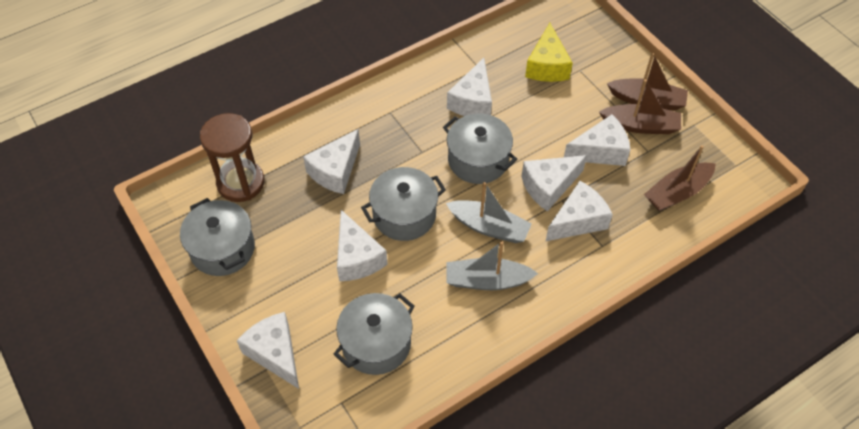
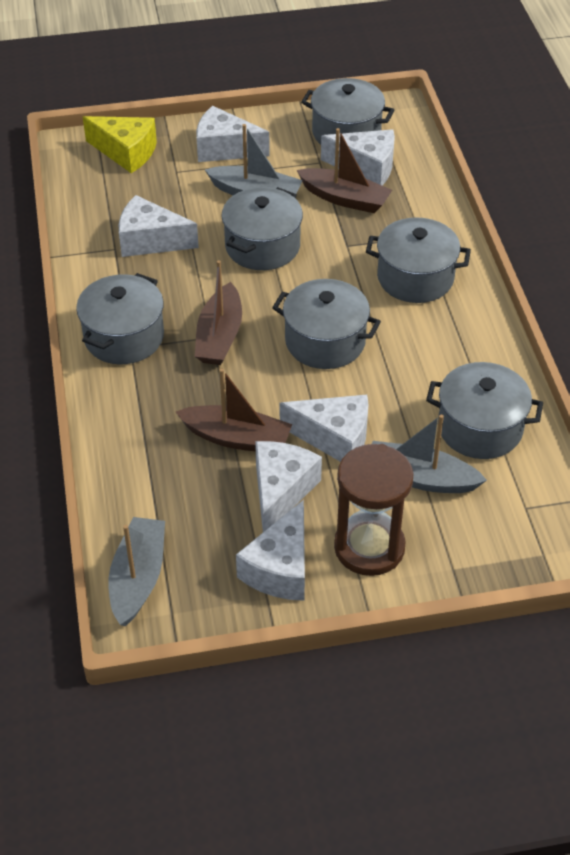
grey boat: [446,182,532,243] [446,241,538,290] = 2 -> [109,517,165,626] [205,124,303,195] [372,414,487,493] = 3
grey pot: [180,198,255,276] [334,293,415,375] [361,167,446,241] [443,113,517,184] = 4 -> [76,273,164,364] [221,187,303,270] [272,279,381,369] [301,78,394,145] [366,217,471,303] [426,362,543,459] = 6
white cheese: [237,312,299,389] [303,129,360,194] [337,210,388,281] [447,58,492,116] [521,155,587,212] [546,181,613,241] [564,114,630,166] = 7 -> [119,195,199,257] [196,106,270,162] [236,500,305,601] [255,441,322,532] [280,395,369,462] [321,129,395,185] = 6

